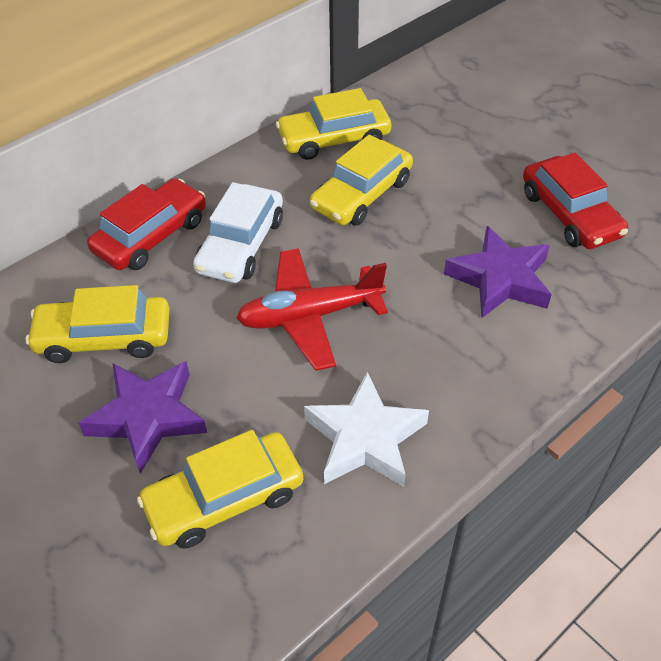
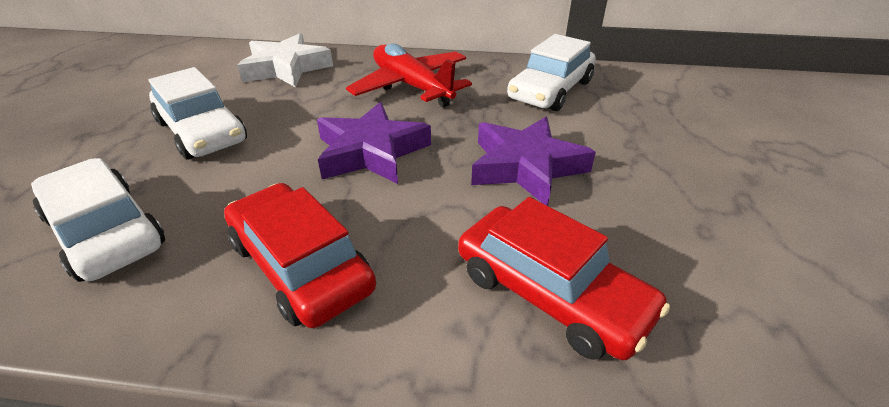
white car: [193,182,283,283] = 1 -> [31,158,165,282] [148,67,247,160] [507,34,596,111] = 3
yellow car: [26,285,170,363] [137,430,303,549] [276,88,391,160] [310,135,413,226] = 4 -> none = 0

